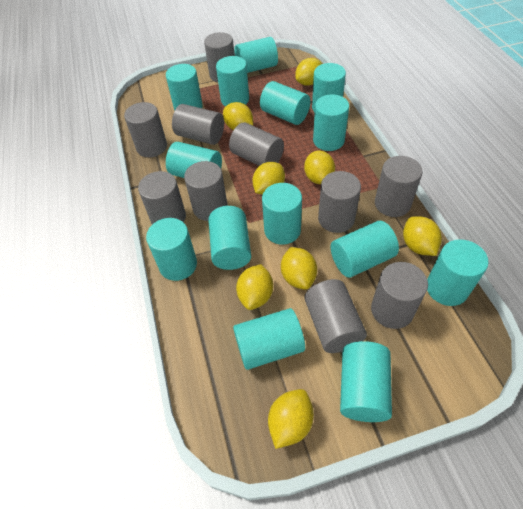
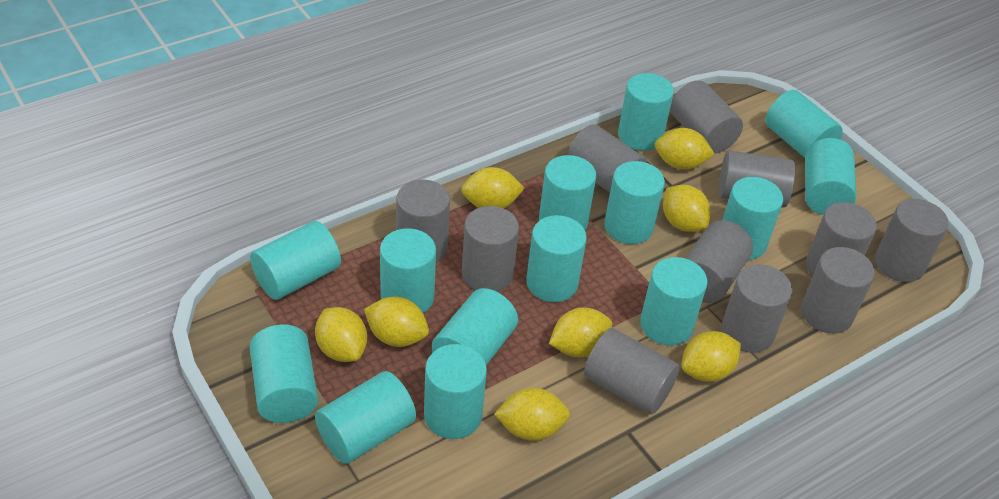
grey cylinder: [124,102,167,158] [138,171,186,224] [172,104,224,145] [184,161,228,221] [204,32,235,82] [229,122,284,166] [304,279,367,353] [318,171,361,233] [371,262,428,329] [375,156,423,217] = 10 -> [396,180,450,262] [462,206,519,292] [568,124,647,193] [584,328,680,414] [670,81,743,154] [685,220,753,303] [719,151,795,208] [721,264,792,353] [801,247,875,334] [806,202,877,276] [875,199,948,282] = 11

